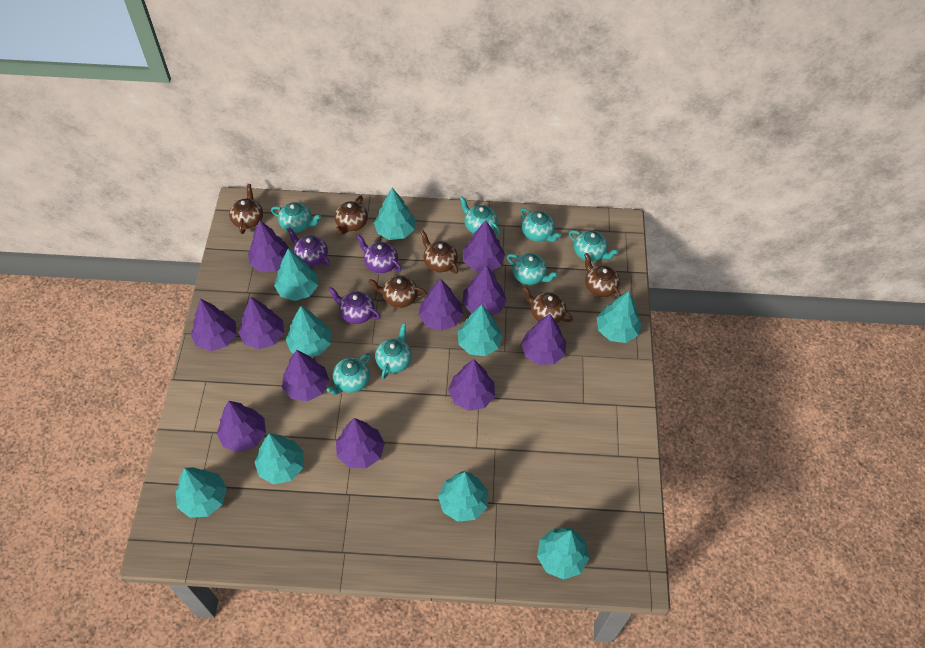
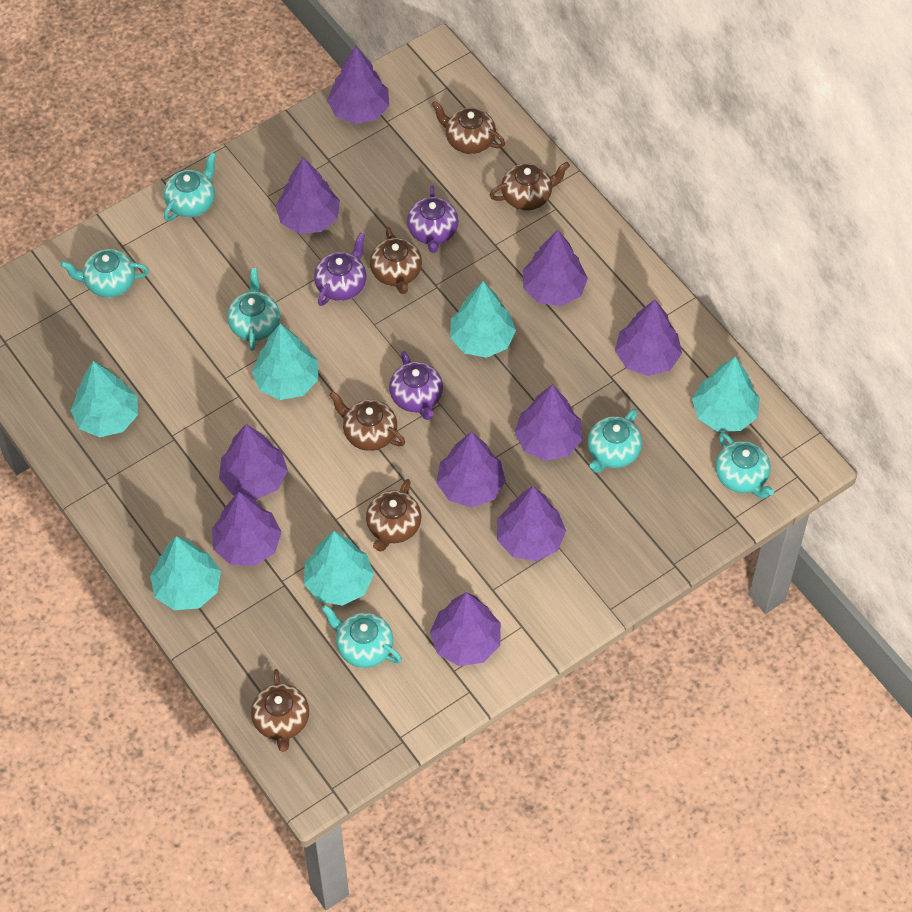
purple tree: [191,299,237,351] [217,401,266,452] [238,297,284,349] [248,220,289,272] [282,350,329,401] [336,418,385,469] [418,278,463,331] [448,359,495,411] [463,220,505,271] [463,265,506,316] [521,314,567,365] = 11 -> [212,492,282,566] [219,424,288,500] [275,157,340,234] [327,46,389,124] [430,592,501,666] [436,431,506,507] [497,486,566,561] [515,385,583,461] [523,229,588,306] [615,299,682,376] = 10
turquoise teapot: [271,202,321,233] [327,353,371,395] [375,323,412,379] [460,196,500,235] [507,253,558,285] [520,208,561,242] [569,230,619,262] = 7 -> [60,249,149,298] [164,152,217,221] [227,268,280,351] [322,605,402,668] [588,408,642,473] [716,432,774,499] = 6
turquoise tree: [176,467,227,518] [254,433,304,484] [274,248,318,301] [286,306,331,357] [374,188,415,240] [438,471,488,522] [458,305,503,356] [537,527,589,579] [597,291,641,343] = 9 -> [70,361,138,437] [150,536,221,610] [252,324,318,400] [304,531,374,606] [450,281,516,358] [692,356,760,431] = 6

